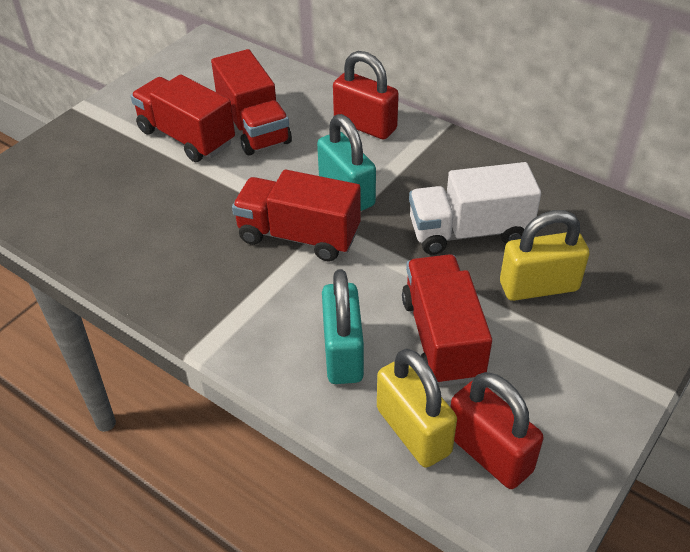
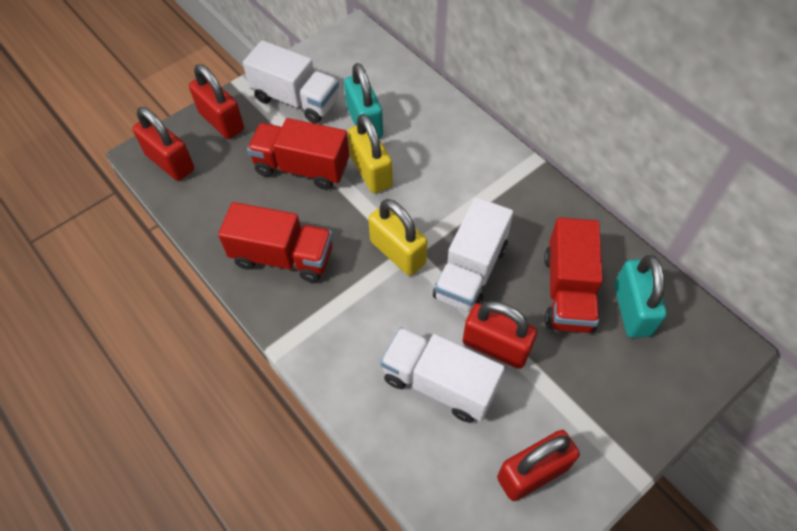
red padlock: [333,51,399,139] [450,372,543,489] = 2 -> [133,107,194,181] [189,64,244,139] [463,301,537,369] [497,430,580,501] = 4
red truck: [131,74,235,162] [211,49,292,155] [232,170,361,262] [402,254,492,386] = 4 -> [218,202,333,282] [247,118,350,190] [544,217,603,333] = 3
white truck: [409,162,541,255] = 1 -> [243,40,339,124] [380,327,505,423] [433,197,513,312] = 3

